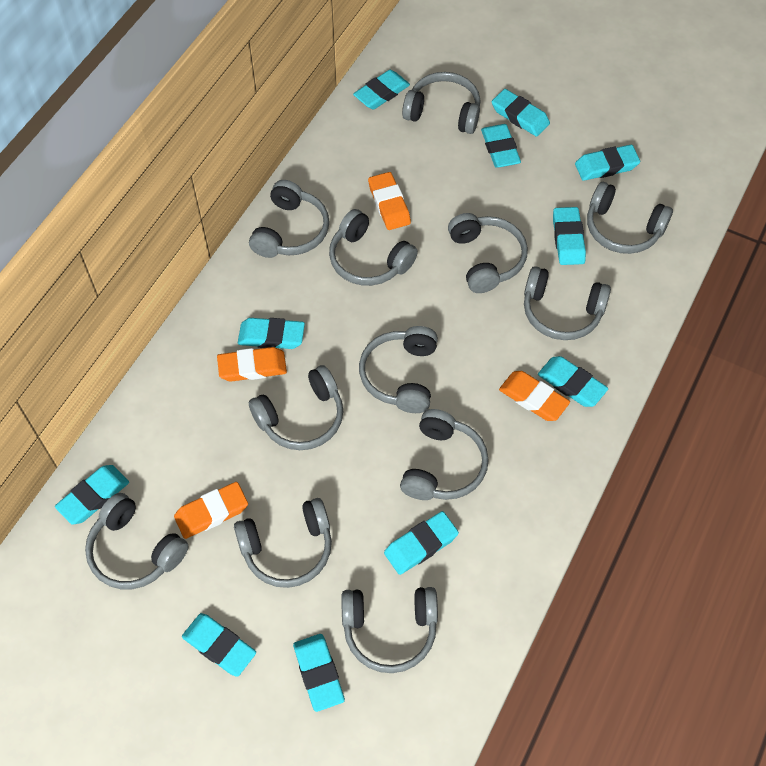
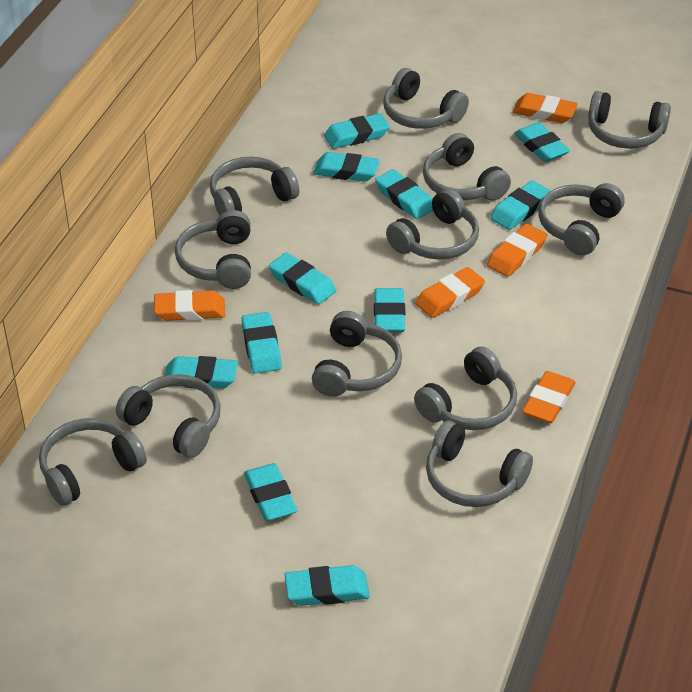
orange eraser: [174,482,248,539] [217,347,287,382] [368,172,411,230] [499,371,570,421] = 4 -> [154,290,225,321] [415,267,485,318] [487,224,547,277] [512,93,578,123] [522,371,576,423] = 5

